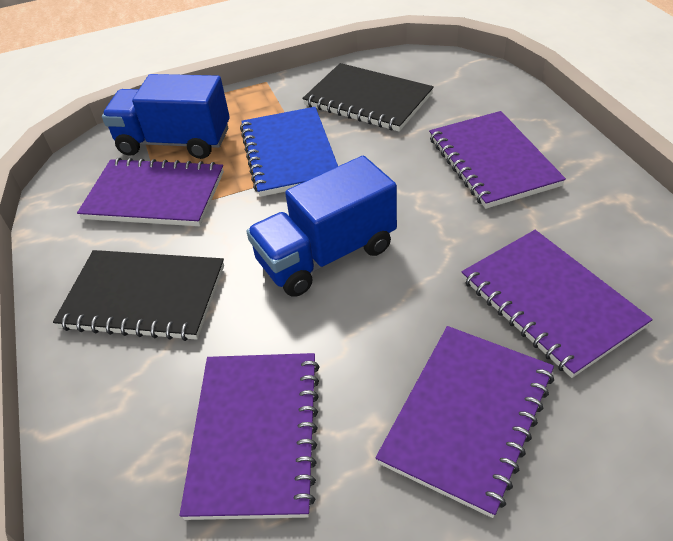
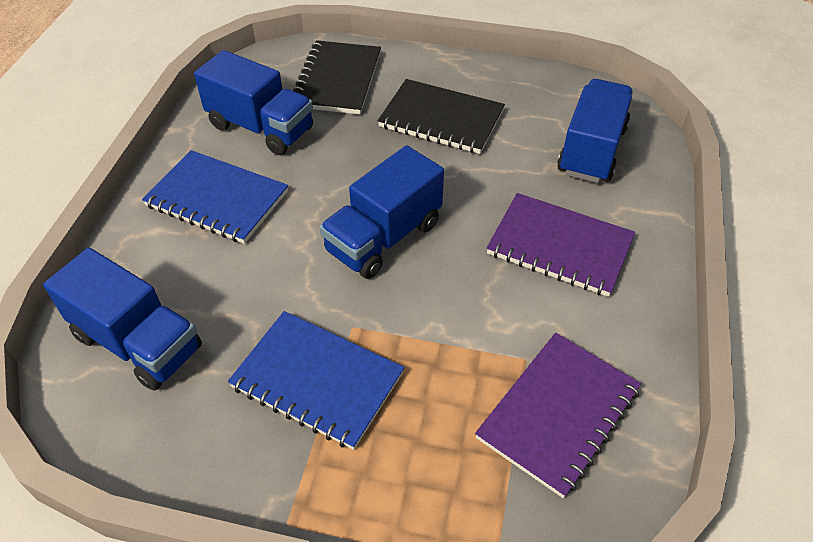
blue notebook: [240,107,338,197] = 1 -> [142,150,288,244] [228,311,404,450] = 2
blue truck: [102,74,230,159] [246,156,397,297] = 2 -> [43,248,202,391] [194,50,313,155] [320,145,444,279] [557,79,633,183] = 4
purple notebook: [77,158,224,226] [180,353,320,520] [375,326,554,518] [429,111,566,209] [462,230,653,378] = 5 -> [475,333,641,498] [487,193,635,297] = 2

